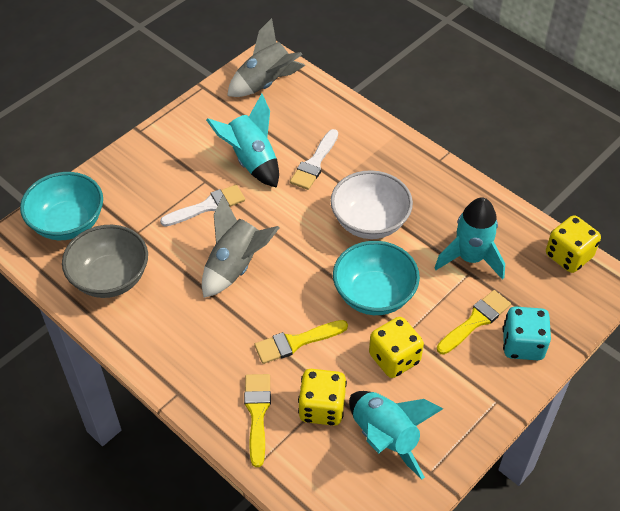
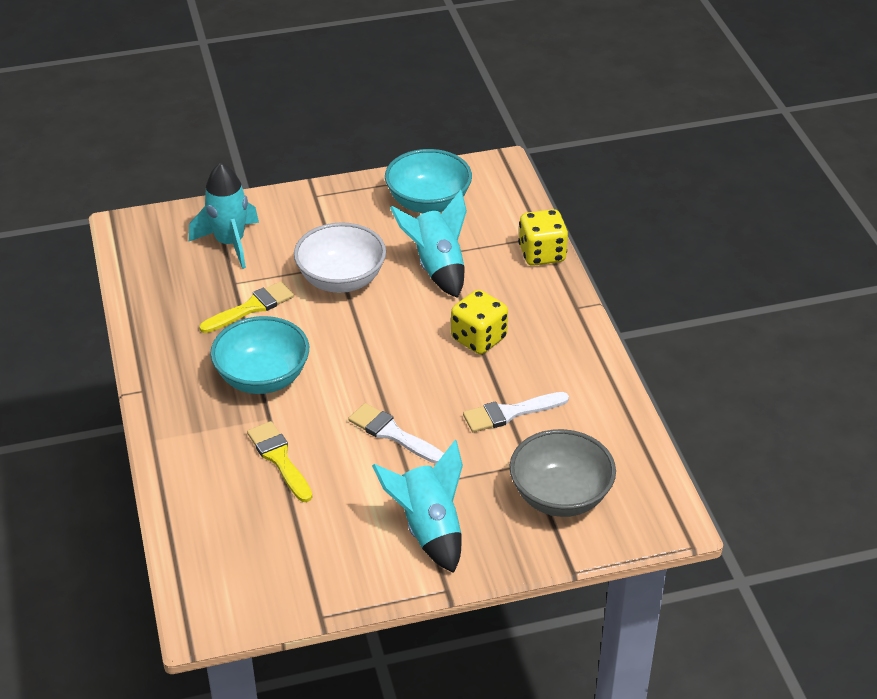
grey rocket: [202,196,279,298] [227,18,305,97] = 2 -> none = 0
turquoise dice: [503,306,551,360] = 1 -> none = 0
yellow brush: [244,374,271,467] [254,320,348,364] [437,290,511,355] = 3 -> [199,281,294,333] [247,421,312,502] = 2
yellow dice: [298,369,347,426] [369,317,424,378] [546,215,601,273] = 3 -> [451,290,508,354] [518,209,568,266] = 2

